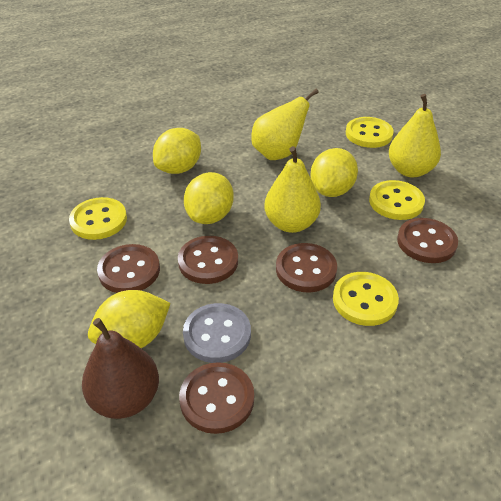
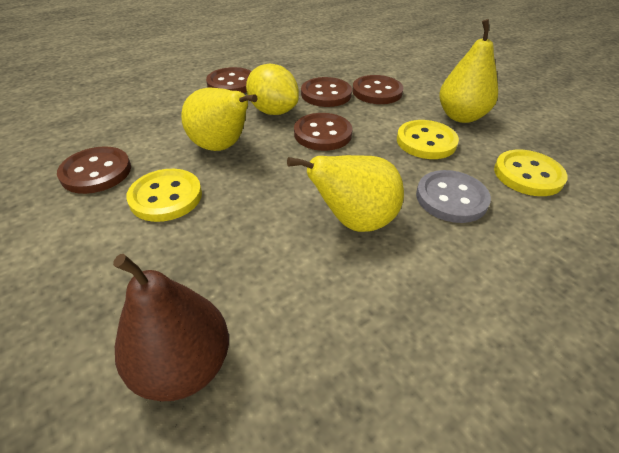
yellow button: [69,197,127,240] [333,272,399,326] [346,117,394,148] [369,180,425,220] = 4 -> [126,169,202,222] [397,120,459,159] [494,150,567,196] = 3
yellow lemon: [88,290,170,348] [153,128,201,174] [184,172,234,224] [310,148,358,197] = 4 -> [246,64,299,115] = 1

